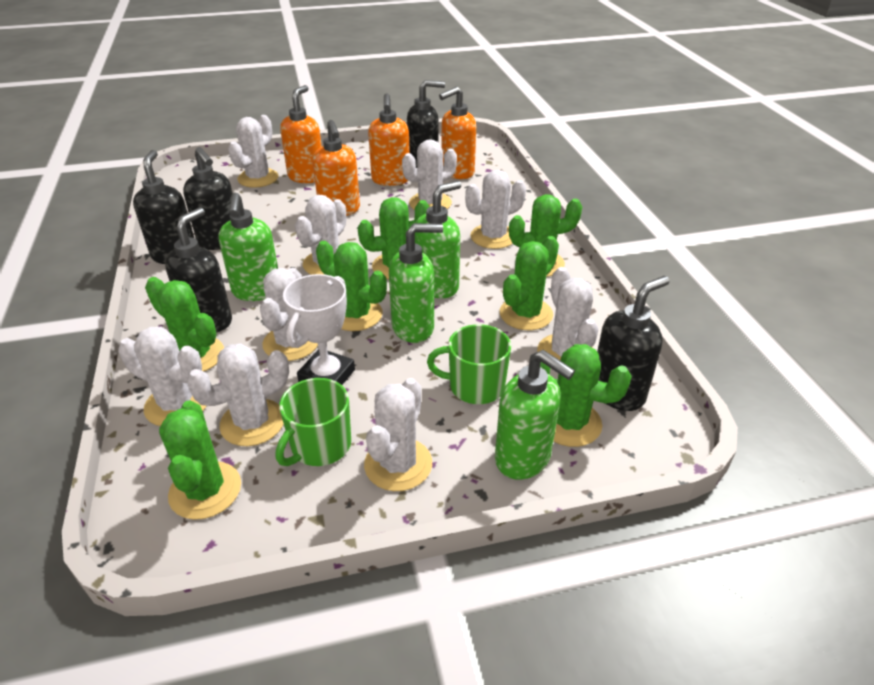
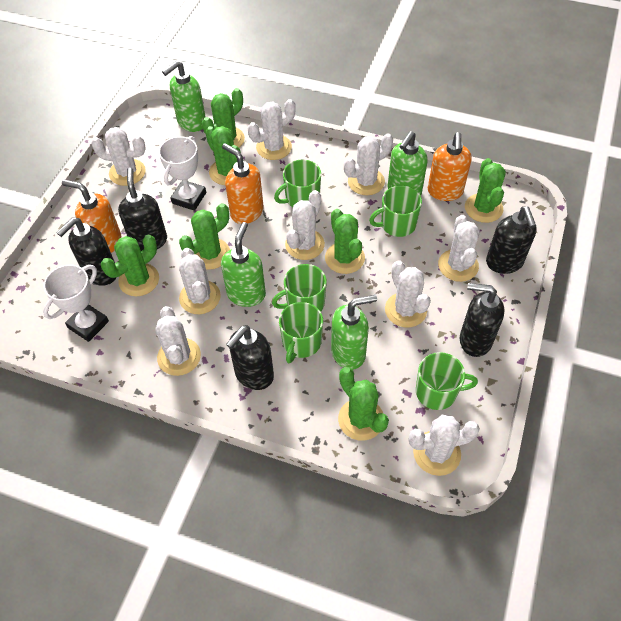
green mug: [276,378,351,466] [427,324,511,404] = 2 -> [272,264,327,312] [274,160,321,207] [279,302,323,363] [369,185,422,237] [416,352,478,410] = 5
orange soap dispenser: [280,85,322,183] [312,120,360,216] [368,93,410,186] [439,87,476,179] = 4 -> [62,180,121,253] [222,143,264,224] [428,132,472,201] = 3
white trophy: [283,274,355,385] = 1 -> [43,265,109,342] [159,136,206,211] = 2

